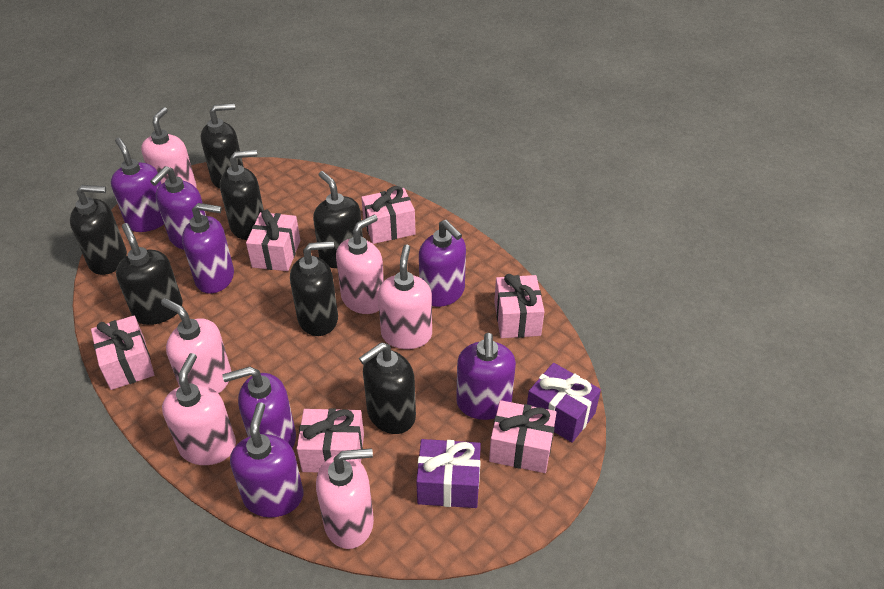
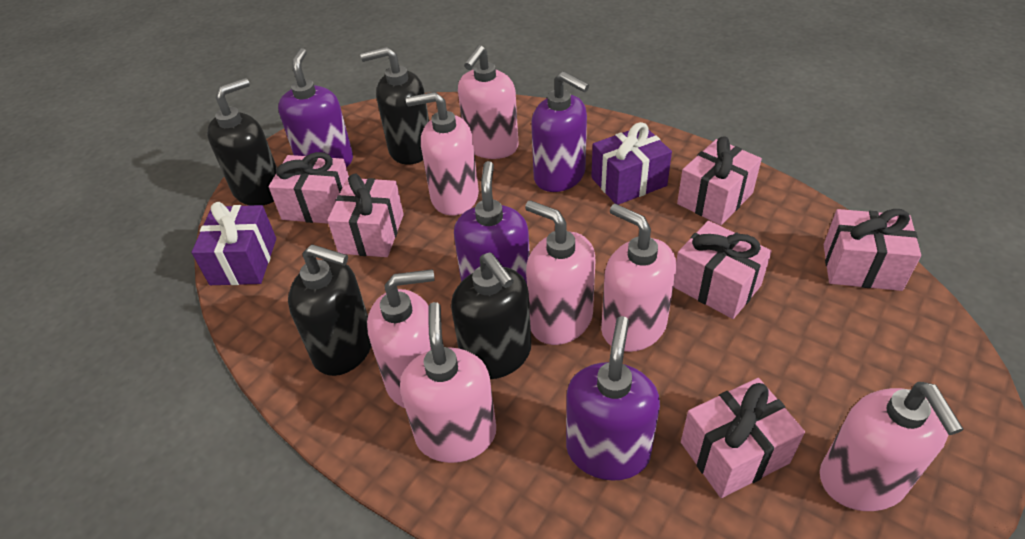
black soap dispenser: [70,185,127,275] [116,223,183,325] [201,103,244,189] [220,150,264,240] [290,241,338,336] [313,171,363,268] [359,342,416,434] = 7 -> [207,78,277,206] [288,244,371,376] [360,47,429,165] [451,252,531,379] = 4
pink soap dispenser: [141,107,197,188] [161,298,231,394] [162,353,236,465] [316,448,374,549] [336,215,384,314] [378,244,432,349] = 6 -> [367,269,435,408] [400,302,496,463] [406,92,479,216] [458,45,518,159] [525,200,596,345] [601,204,676,352] [820,382,964,511] = 7
purple soap dispenser: [111,138,164,232] [150,166,206,250] [182,203,234,294] [222,367,296,449] [230,402,303,518] [419,220,466,307] [456,333,516,420] = 7 -> [278,48,353,167] [454,161,530,284] [531,71,589,192] [566,316,660,481] = 4

